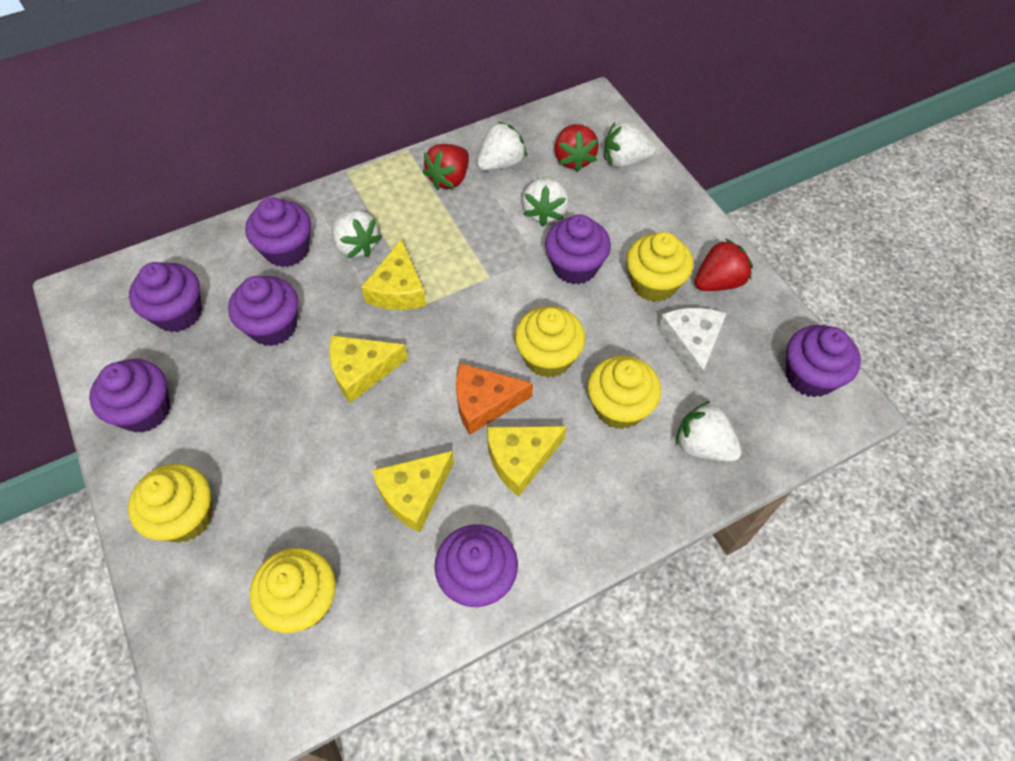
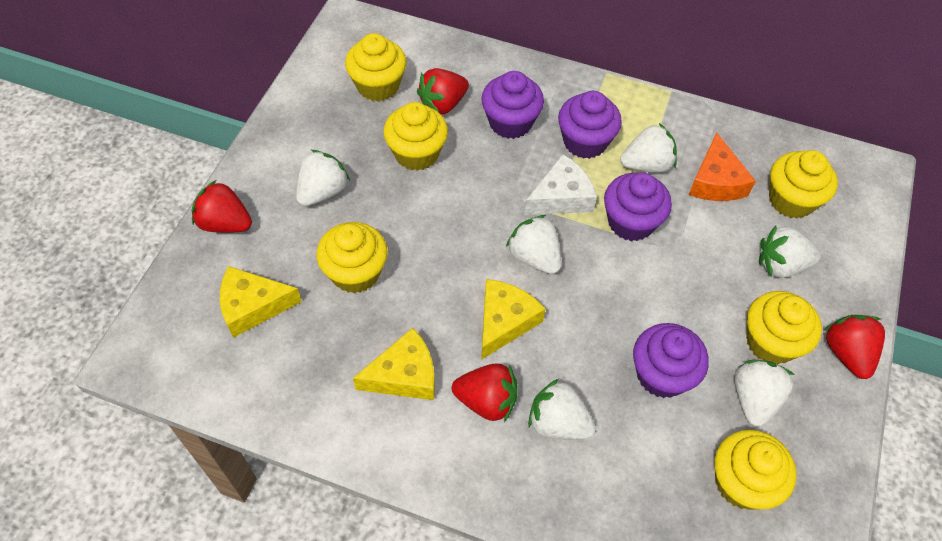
purple cupcake: [89,359,170,433] [129,262,202,332] [228,276,298,346] [245,197,311,267] [434,524,518,607] [545,214,611,284] [786,325,861,397] = 7 -> [481,71,544,139] [558,91,622,159] [604,172,672,241] [633,323,709,398] = 4
red strawberry: [422,144,469,190] [554,124,599,172] [695,238,753,291] = 3 -> [191,180,252,233] [417,68,469,115] [452,364,518,422] [824,315,885,379] = 4
white strawberry: [331,210,382,259] [477,121,527,171] [522,177,569,226] [604,122,656,168] [676,401,742,462] = 5 -> [296,150,350,206] [506,215,562,274] [528,379,596,440] [620,123,677,173] [734,360,795,427] [759,226,820,278] = 6
yellow cheese: [329,335,408,403] [361,239,426,310] [372,451,454,533] [487,426,567,497] = 4 -> [220,266,302,338] [353,328,435,400] [481,279,546,360] = 3
yellow cupcake: [128,464,213,543] [250,548,336,633] [515,306,586,378] [587,356,661,429] [626,232,693,302] = 5 -> [316,222,388,293] [345,33,406,102] [383,102,448,171] [715,430,797,509] [746,291,822,364] [769,150,838,219] = 6

